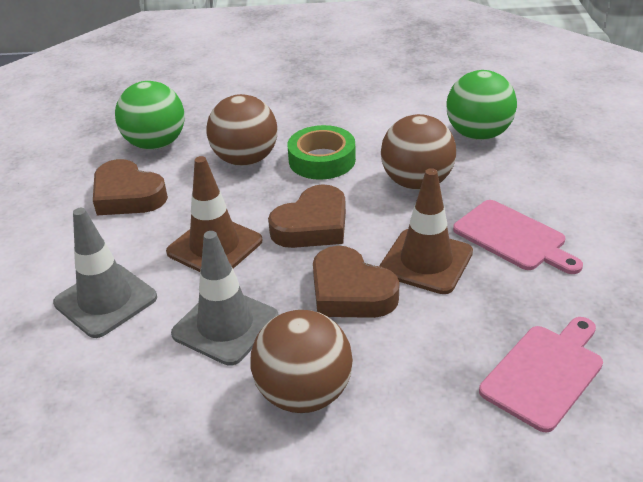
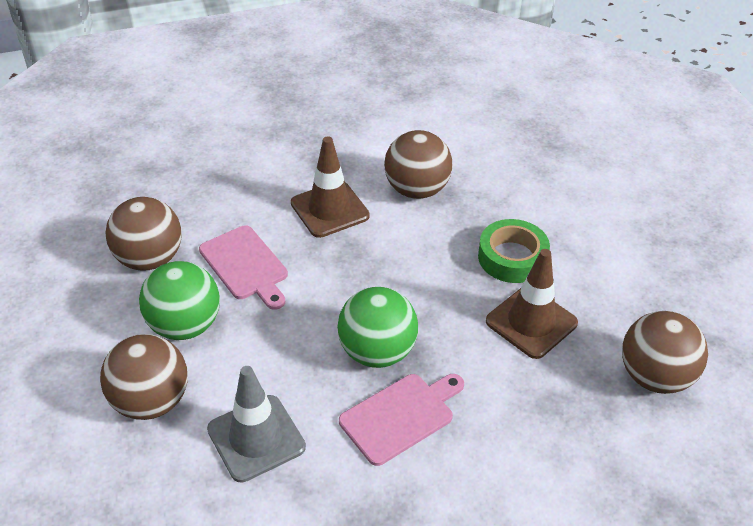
brown ball: [206,94,277,166] [251,310,353,413] [381,114,456,190] = 3 -> [100,334,188,420] [105,197,182,271] [384,130,452,199] [622,311,708,394] = 4
brown heart: [93,159,168,215] [268,184,346,248] [313,246,399,318] = 3 -> none = 0
grey traffic cone: [53,208,157,338] [171,231,278,366] = 2 -> [207,366,306,483] = 1

